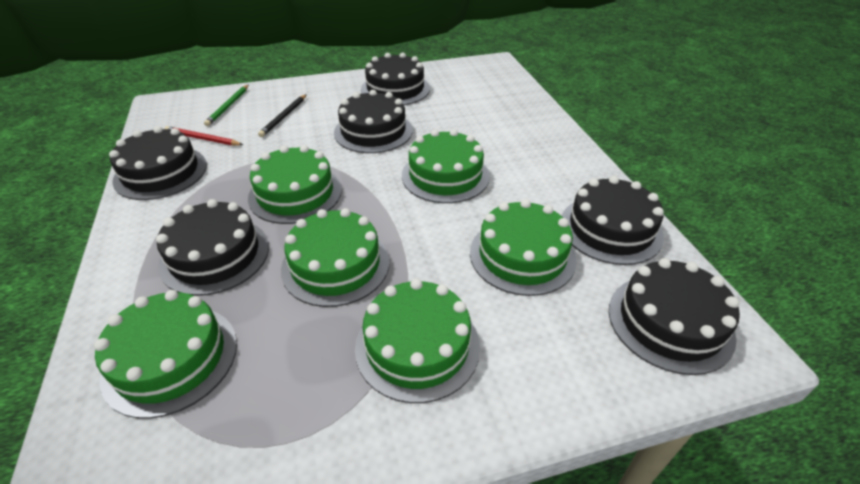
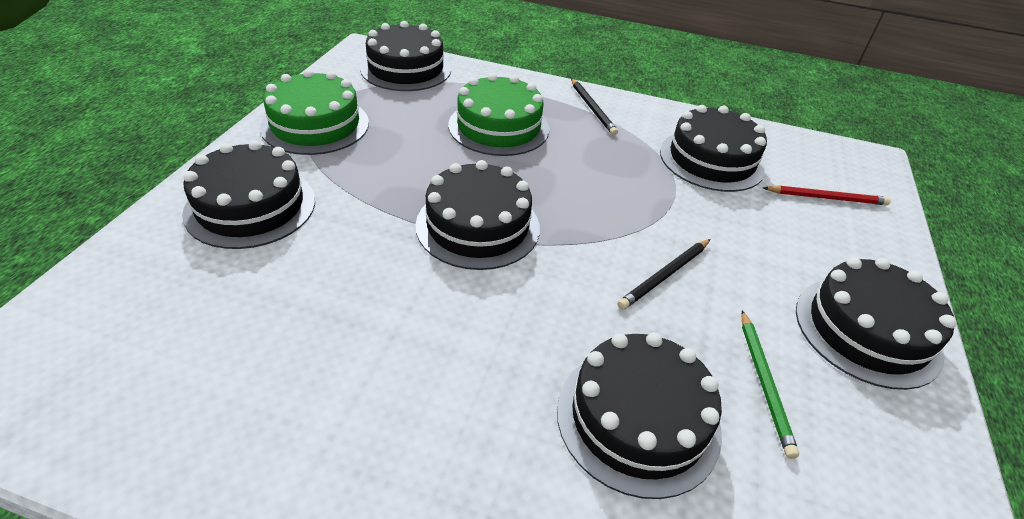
black pencil: [258,94,307,137] = 1 -> [571,78,618,136] [617,239,710,310] = 2
green cake: [94,290,237,418] [248,145,342,224] [281,208,389,307] [355,279,480,403] [402,129,490,203] [470,199,576,296] = 6 -> [260,69,369,155] [448,73,549,156] = 2

